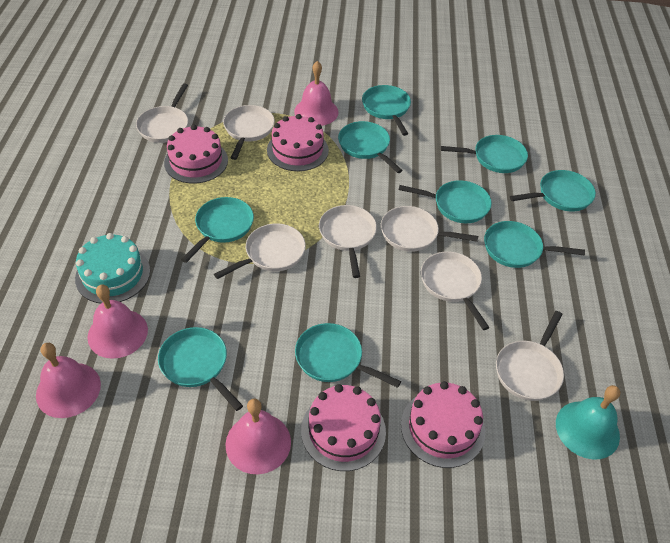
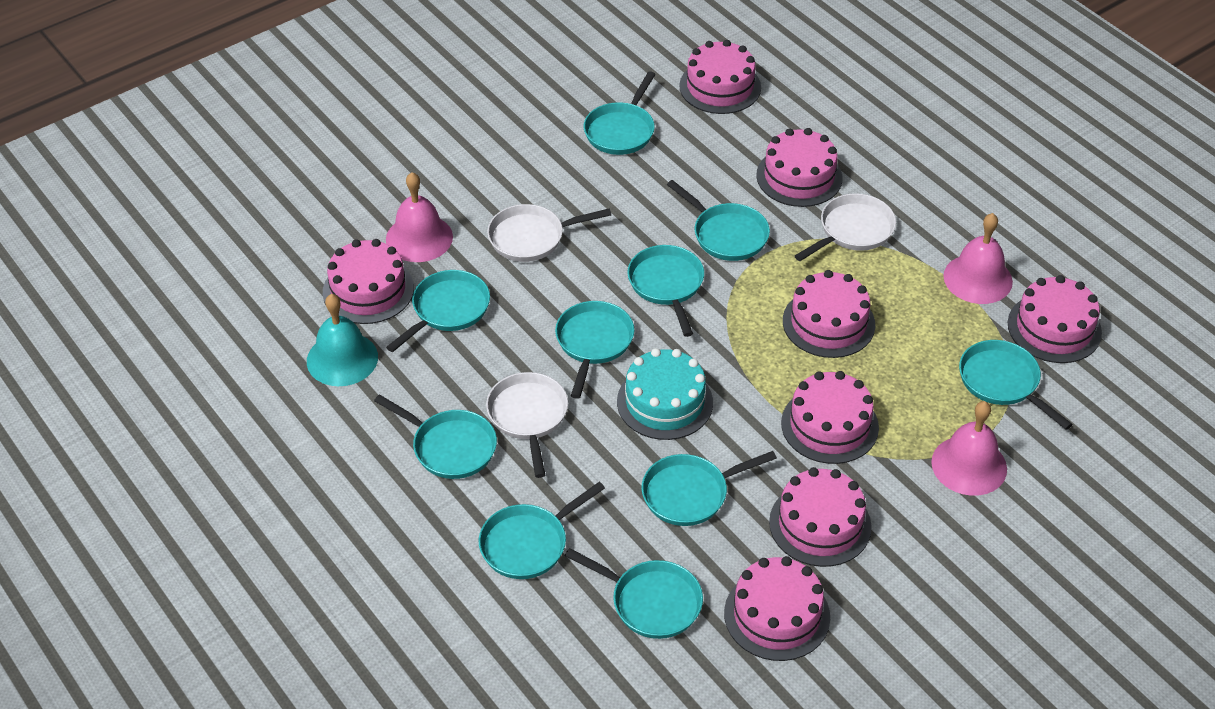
pink bell: [36,343,101,418] [87,285,148,359] [225,399,291,474] [294,61,339,126] = 4 -> [386,172,453,262] [931,401,1007,496] [943,213,1013,304] = 3
pink cake: [164,125,228,184] [267,114,329,171] [301,384,386,471] [401,381,485,468] = 4 -> [323,239,414,324] [679,40,761,114] [724,556,830,661] [756,128,842,207] [769,467,872,567] [781,371,879,464] [783,270,875,358] [1008,275,1102,363] = 8
turquoise pan: [158,327,243,411] [181,197,254,263] [295,323,401,388] [338,121,403,173] [362,85,411,136] [399,180,492,223] [441,135,528,173] [484,221,585,268] [510,170,596,212] = 9 -> [374,394,497,479] [386,270,490,352] [479,482,605,579] [555,301,634,399] [565,548,703,639] [584,71,656,155] [627,245,704,337] [641,451,777,526] [667,180,770,261] [959,340,1073,430] = 10
white pan: [136,83,188,143] [214,223,306,279] [223,105,275,160] [319,205,377,278] [381,206,478,252] [421,251,490,330] [496,311,564,401] = 7 -> [486,372,568,478] [487,204,611,262] [795,193,896,261] = 3

